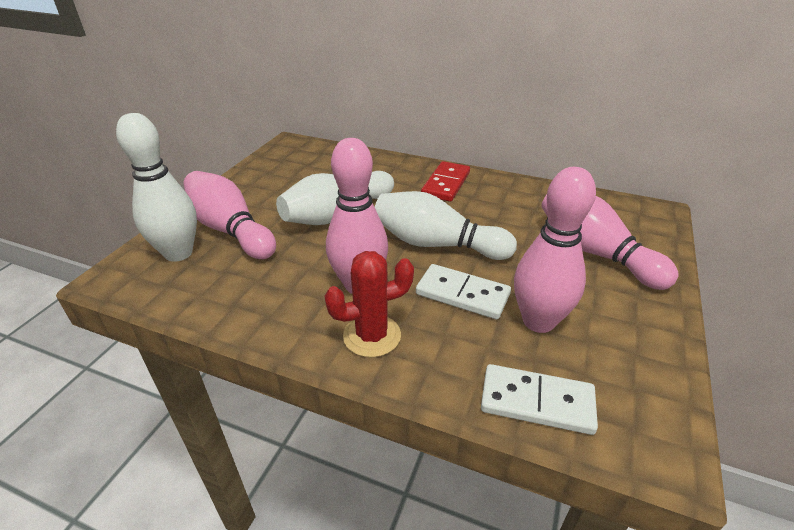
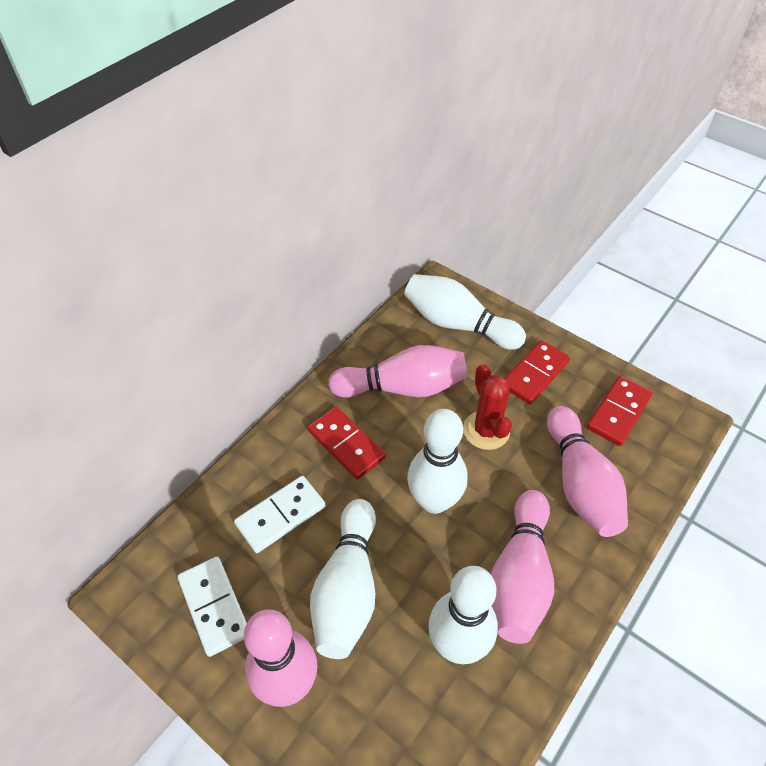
red domino: [421,161,470,202] = 1 -> [308,407,386,480] [504,340,570,404] [587,376,653,446] = 3
white bowling pin: [116,113,197,262] [276,171,394,225] [375,191,517,260] = 3 -> [310,499,376,659] [404,274,526,350] [407,409,468,514] [428,566,498,664] = 4

